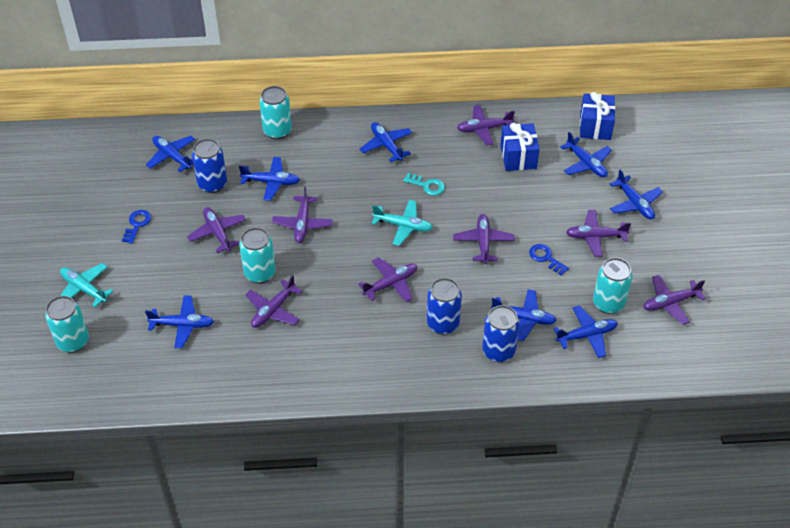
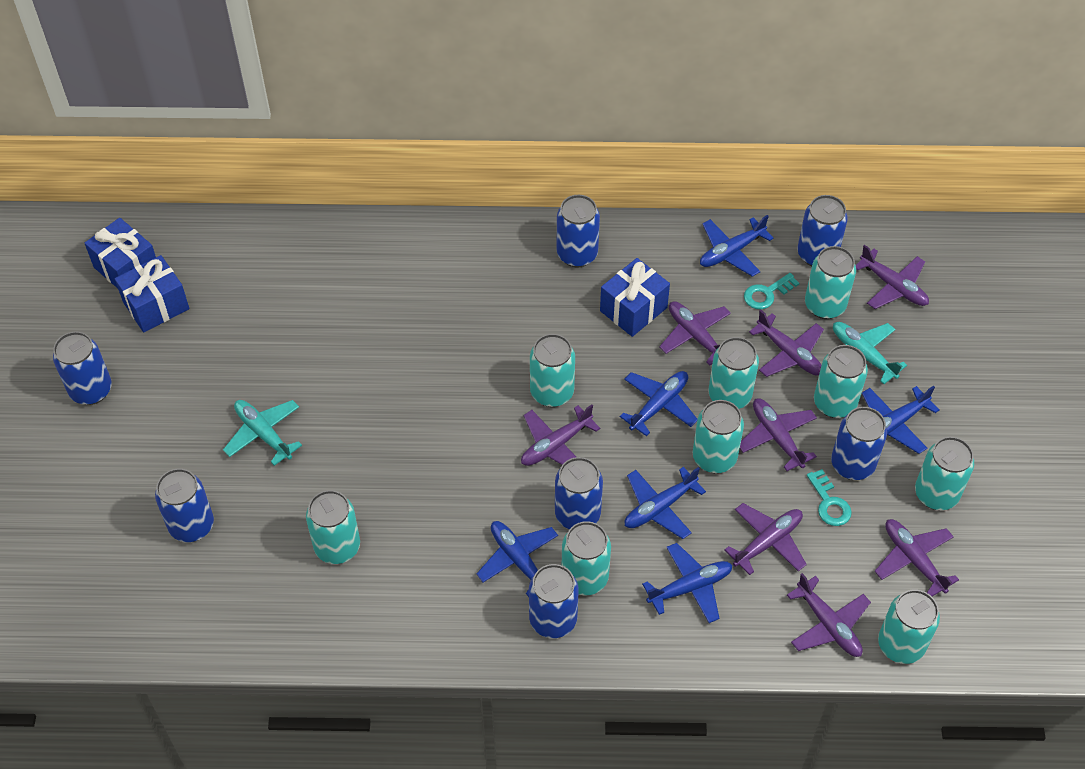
blue can: [192,139,227,193] [427,278,462,335] [482,305,520,362] = 3 -> [53,331,112,405] [155,468,214,542] [529,564,579,638] [555,457,603,529] [556,195,600,268] [798,195,848,267] [831,407,887,480] = 7
blue gift: [500,123,540,171] [580,92,615,140] = 2 -> [85,218,156,288] [115,255,189,332] [600,258,670,337] = 3
blue key: [122,210,151,244] [529,244,569,275] = 2 -> none = 0
blue plane: [145,295,214,348] [146,136,195,172] [239,157,300,201] [360,122,412,162] [491,289,557,341] [553,305,618,358] [560,132,612,177] [610,169,663,220] = 8 -> [477,521,558,597] [620,371,697,436] [625,467,706,539] [642,543,732,623] [700,215,774,277] [862,386,939,454] = 6
turquoise can: [45,296,89,353] [239,227,276,283] [259,86,292,140] [593,258,632,314] = 4 -> [306,490,360,564] [530,334,575,407] [562,521,611,596] [693,400,744,473] [708,337,759,409] [805,246,856,319] [814,345,868,418] [878,590,940,664] [915,437,974,510] = 9
turquoise key: [403,173,445,195] = 1 -> [744,273,799,309] [807,469,852,526] = 2

